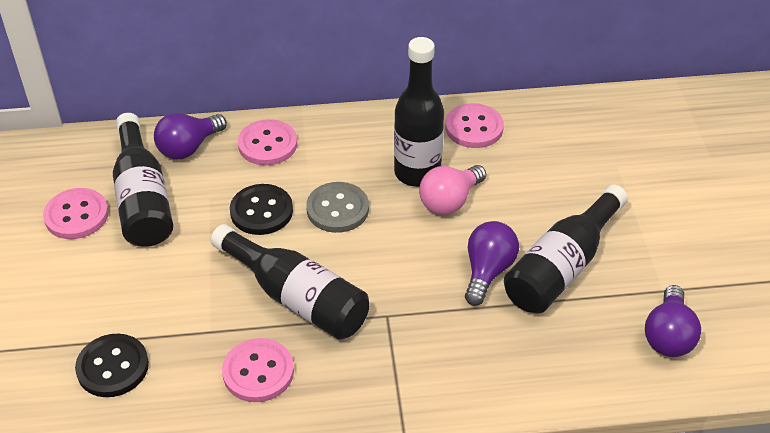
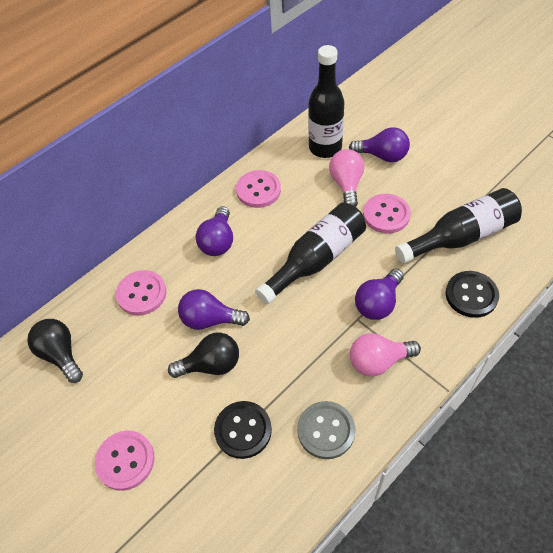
black bottle: [113,113,173,247] [211,224,369,340] [394,37,444,187] [504,185,628,313] = 4 -> [255,203,366,305] [308,45,345,158] [395,188,522,263] = 3
black light bulb: none = 0 -> [27,319,83,383] [168,332,239,378] = 2
pink light bulb: [419,165,486,215] = 1 -> [329,149,364,207] [350,333,421,377] = 2
purple light bulb: [154,113,227,159] [465,221,519,306] [645,285,701,357] = 3 -> [178,289,250,330] [196,206,233,256] [349,127,410,162] [355,269,404,320] = 4

